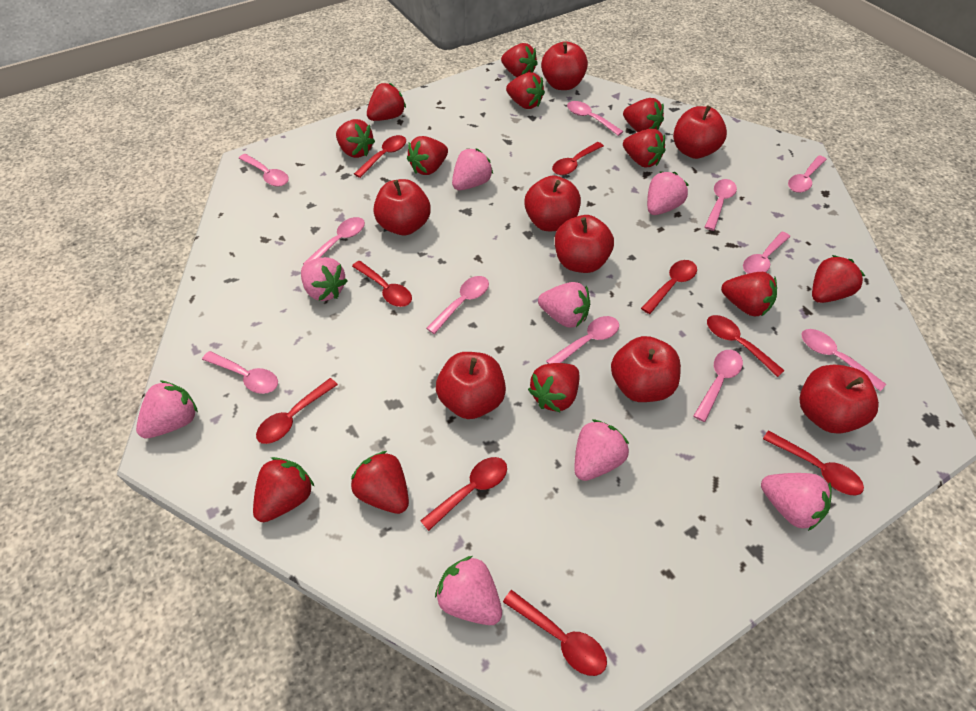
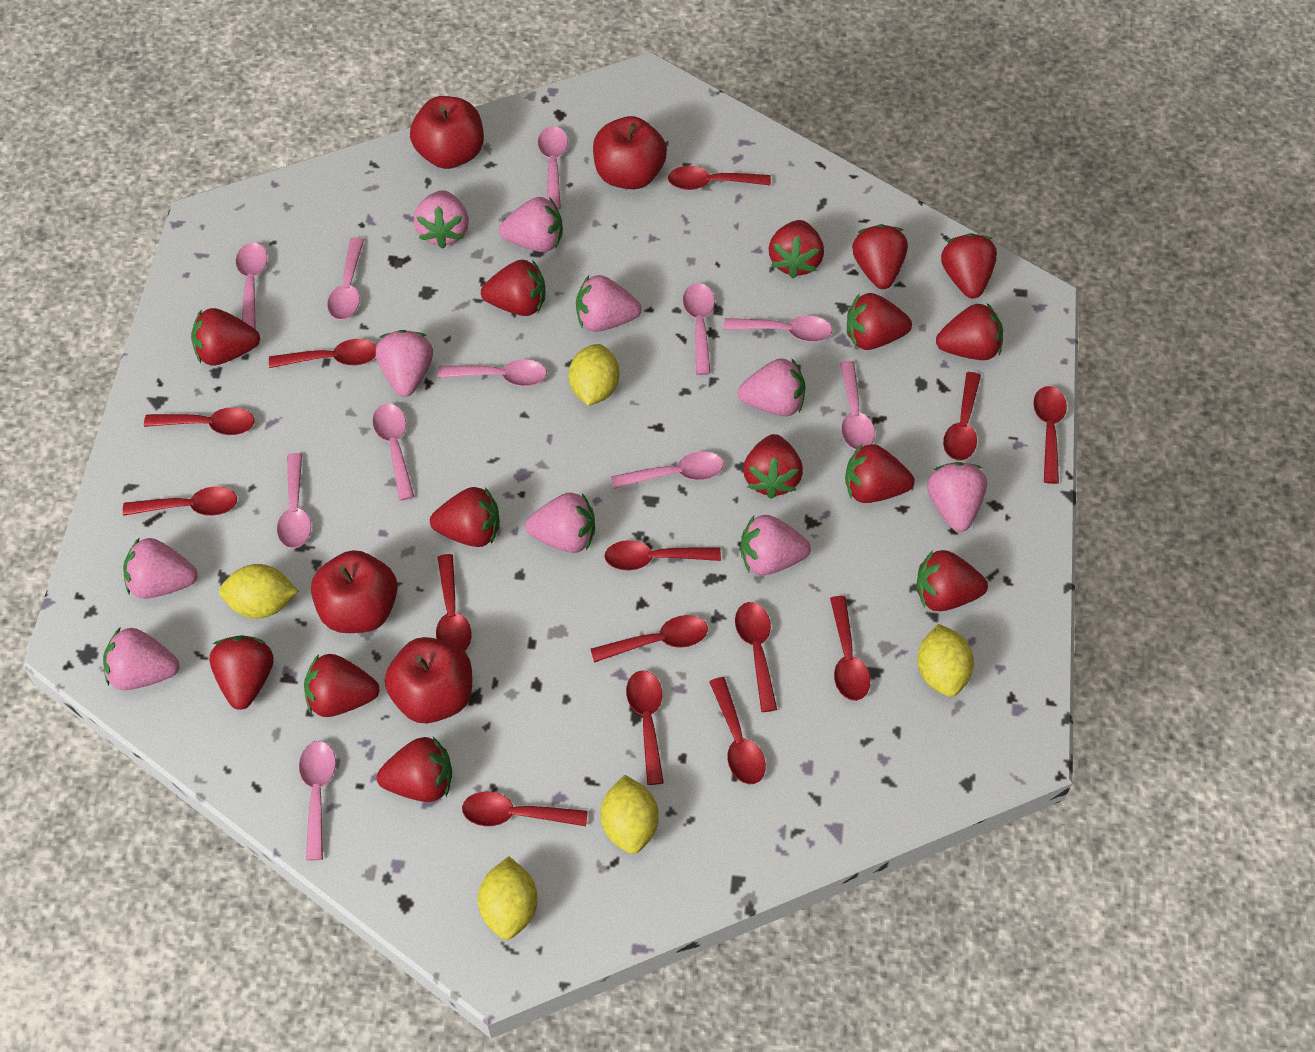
pink strawberry: [136,380,198,438] [301,257,348,301] [435,556,502,625] [452,148,493,190] [538,282,590,328] [574,419,629,481] [647,171,689,215] [761,473,831,531] = 8 -> [103,627,179,690] [123,537,198,599] [376,330,433,397] [414,190,469,249] [499,197,563,252] [525,493,595,553] [576,275,641,332] [738,358,806,416] [740,515,811,575] [927,462,987,532] = 10
red apple: [374,179,431,235] [436,352,506,419] [524,175,581,231] [541,41,588,90] [555,215,614,273] [611,336,681,402] [673,105,727,159] [799,364,879,434] = 8 -> [311,550,398,633] [385,637,472,723] [410,96,484,169] [593,116,667,189] = 4
red spoon: [256,378,338,444] [352,261,412,307] [354,135,406,178] [420,457,507,531] [503,590,607,676] [552,142,604,175] [641,260,697,314] [707,315,785,377] [763,430,864,496] = 9 -> [123,486,237,516] [144,407,255,435] [269,339,377,368] [436,554,471,651] [462,791,588,826] [591,615,708,663] [604,540,721,570] [626,670,664,785] [668,166,771,190] [709,677,766,784] [735,602,777,712] [830,596,870,701] [943,372,981,461] [1033,386,1067,484] = 14
red strawberry: [253,457,315,522] [336,119,375,158] [351,451,409,514] [367,83,406,121] [407,136,448,175] [501,43,538,77] [506,72,545,109] [528,363,579,413] [623,98,664,132] [623,129,665,167] [721,272,777,316] [812,255,865,303] = 12 -> [191,308,260,366] [209,635,273,710] [304,654,380,717] [377,737,452,802] [430,487,500,547] [481,259,546,316] [743,434,803,499] [769,220,824,278] [845,444,914,503] [847,293,912,350] [852,224,908,289] [916,550,988,611] [936,303,1003,360] [941,233,997,298] = 14
yellow lemon: none = 0 -> [219,564,298,619] [478,857,538,940] [568,344,619,406] [601,775,659,854] [917,624,974,697] = 5

